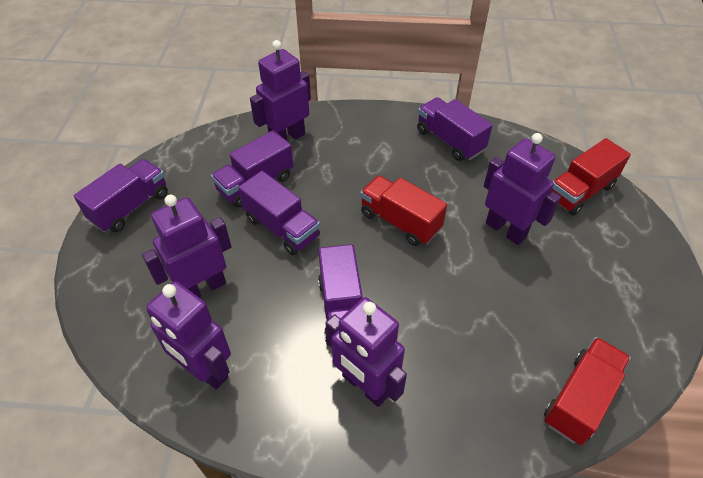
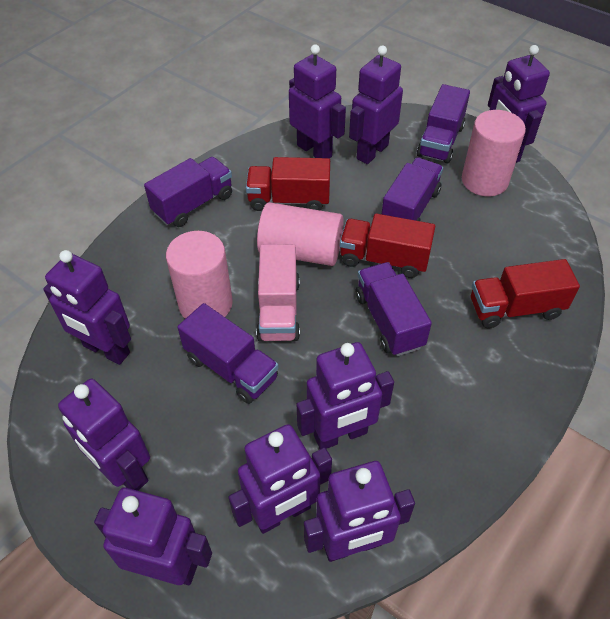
pink cylinder: none = 0 -> [166,231,233,319] [257,202,344,266] [462,110,526,196] = 3
pink truck: none = 0 -> [256,244,300,341] = 1
purple robot: [142,195,232,298] [147,281,231,390] [250,40,311,141] [326,297,407,407] [484,133,561,245] = 5 -> [43,250,131,365] [58,379,150,491] [94,488,212,585] [229,424,332,534] [289,44,346,158] [297,342,394,449] [304,461,415,562] [349,45,403,164] [488,45,550,163] = 9

